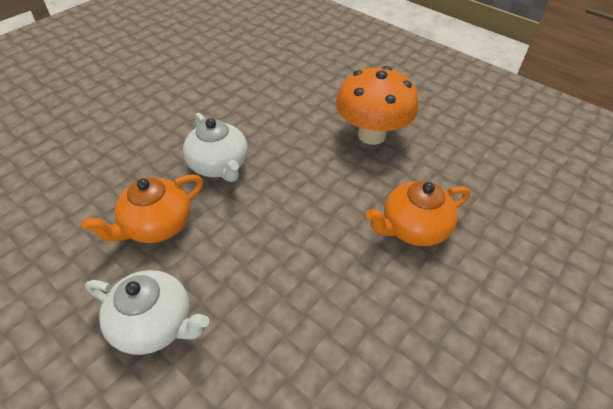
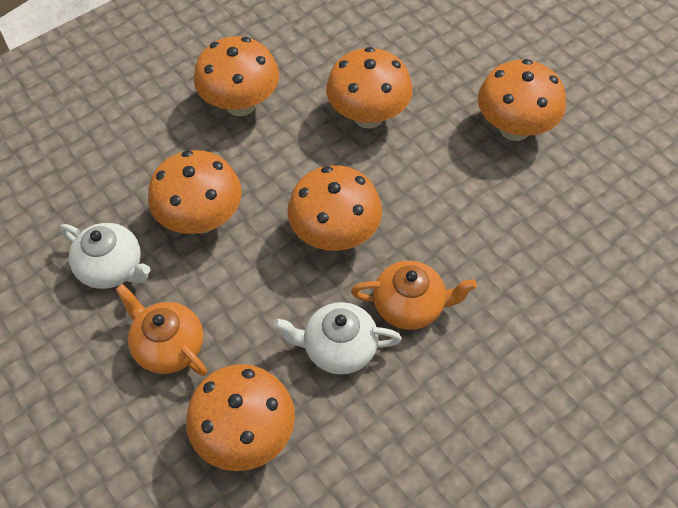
orange mushroom: [336,66,419,145] = 1 -> [148,150,242,234] [186,364,295,471] [194,36,279,116] [287,165,382,251] [326,47,413,129] [478,59,566,141] = 6

